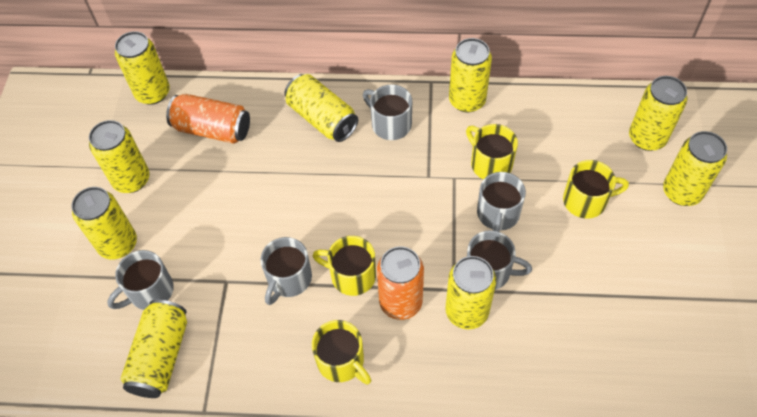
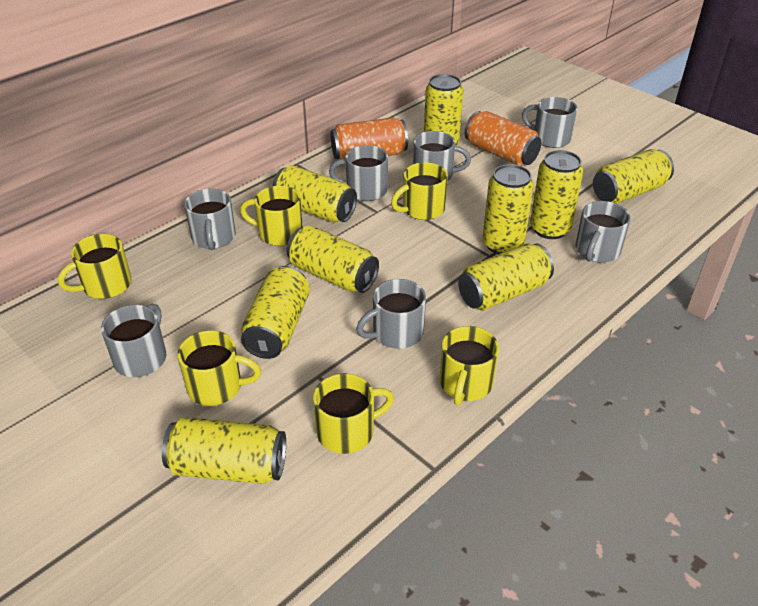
grey mug: [107,250,174,310] [261,237,312,305] [363,84,412,140] [467,230,532,290] [477,172,526,232] = 5 -> [101,304,166,377] [184,189,236,250] [329,145,388,201] [356,279,426,349] [413,131,471,181] [522,97,577,148] [576,201,631,263] = 7
yellow mug: [312,320,371,384] [313,236,376,296] [466,124,518,179] [563,160,629,218] = 4 -> [58,234,132,299] [177,330,261,406] [240,186,303,246] [313,373,394,454] [391,162,448,220] [440,326,499,406] = 6

